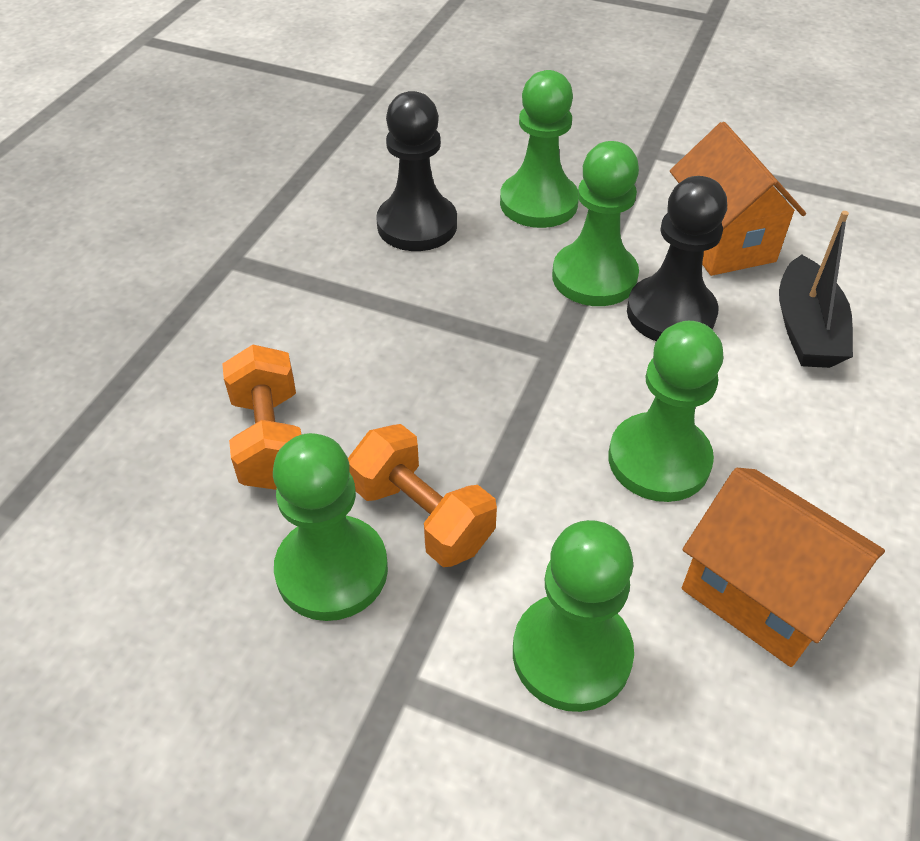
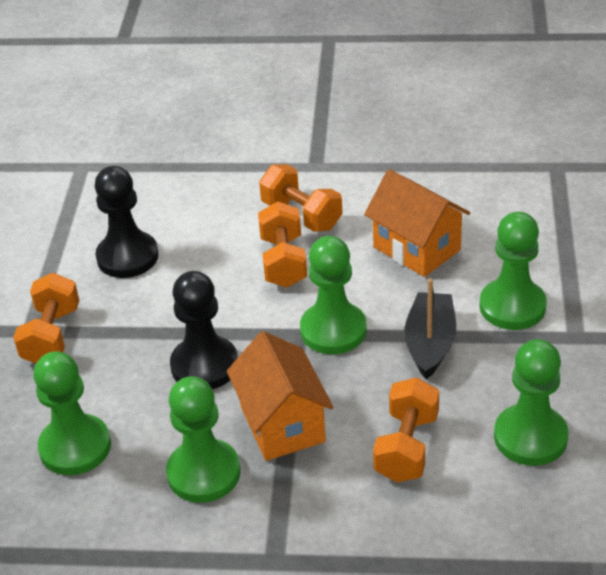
orange dumbbell: [222,345,302,490] [348,424,497,567] = 2 -> [13,273,79,364] [258,201,307,288] [259,164,343,232] [373,377,439,482] = 4

